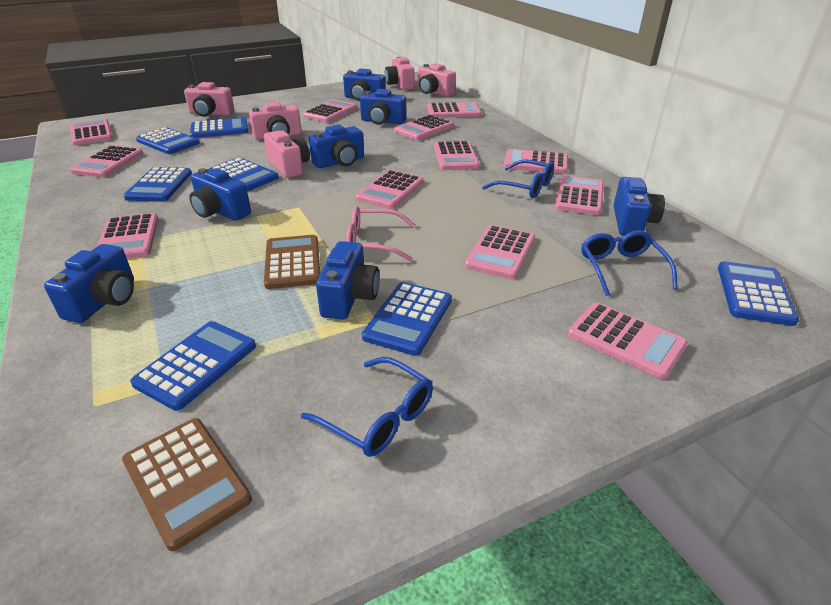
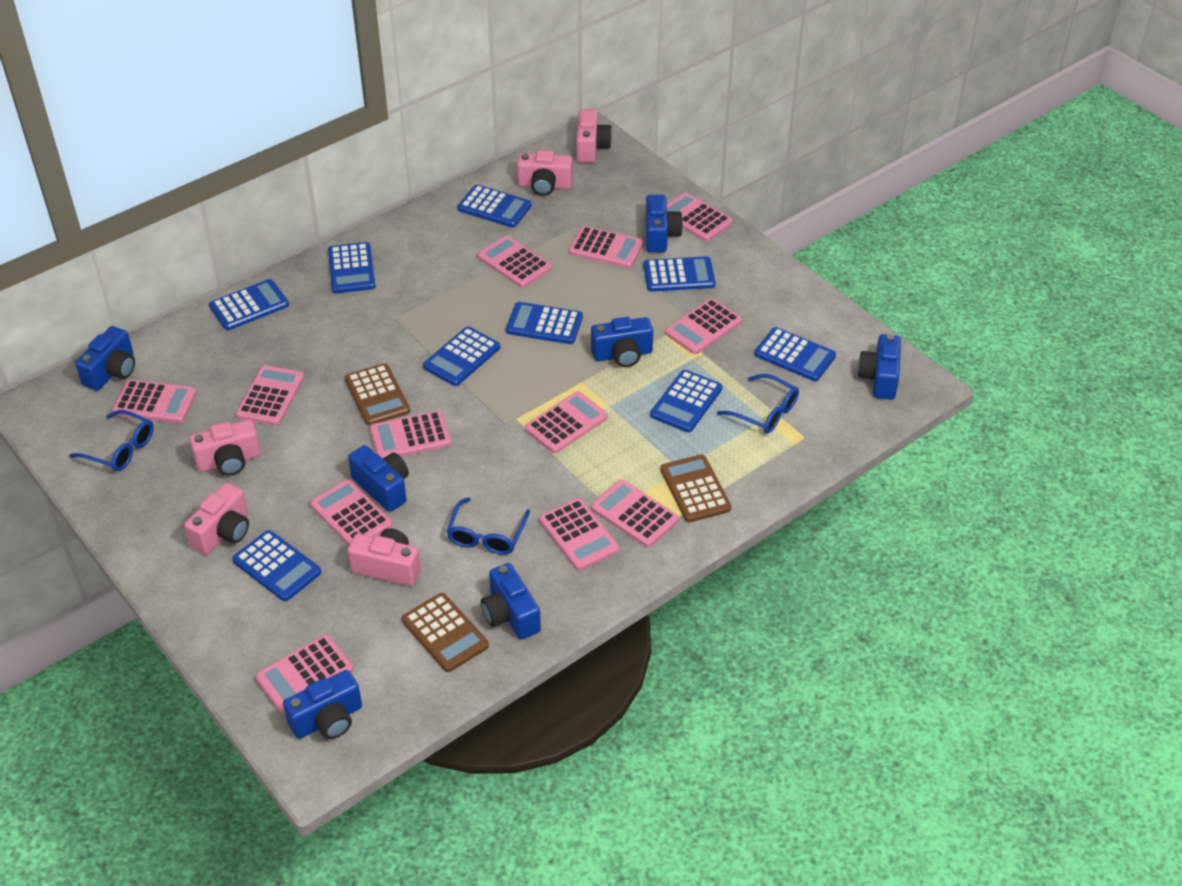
blue calculator: [123,167,192,202] [130,321,256,411] [136,127,200,154] [190,118,248,138] [209,157,279,191] [362,282,452,356] [718,261,799,326] = 7 -> [209,279,289,330] [232,530,321,601] [328,242,376,293] [423,327,500,386] [458,185,532,228] [506,302,583,344] [644,256,715,292] [650,370,722,433] [754,327,836,381] = 9
brown calculator: [122,418,252,551] [264,235,320,289] = 2 -> [345,363,410,426] [402,593,489,672] [660,454,731,522] = 3
pink glasses: [346,206,416,261] = 1 -> none = 0

